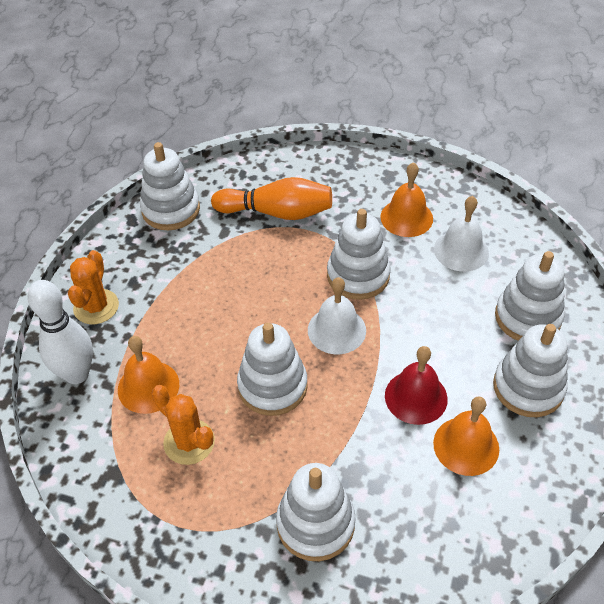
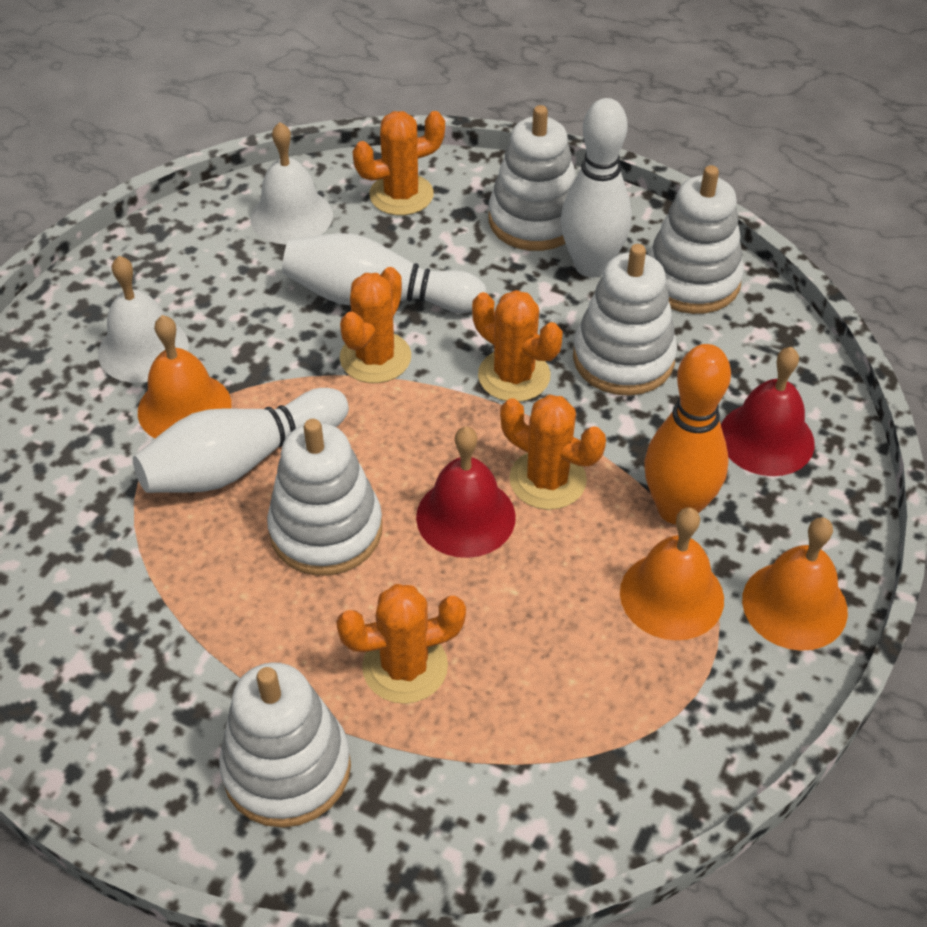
orange cactus: [68,250,119,324] [151,385,215,465] = 2 -> [336,584,466,704] [340,267,411,383] [353,111,445,215] [472,290,563,402] [500,395,606,510] = 5
red bell: [385,346,448,425] = 1 -> [416,427,516,558] [721,347,815,476] = 2
white bowling pin: [28,280,93,384] = 1 -> [133,388,349,493] [282,233,487,313] [561,98,631,277] = 3
white stacking toy: [140,142,200,230] [237,323,308,416] [276,463,356,561] [327,209,391,300] [493,324,567,417] [495,251,565,341] = 6 -> [219,662,351,828] [267,419,382,576] [489,105,576,251] [573,244,677,396] [647,165,744,314] = 5

